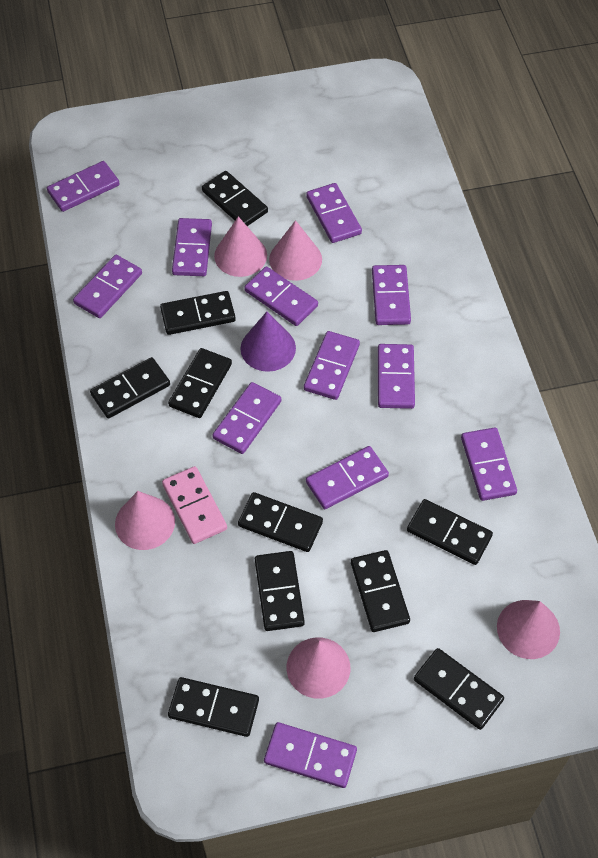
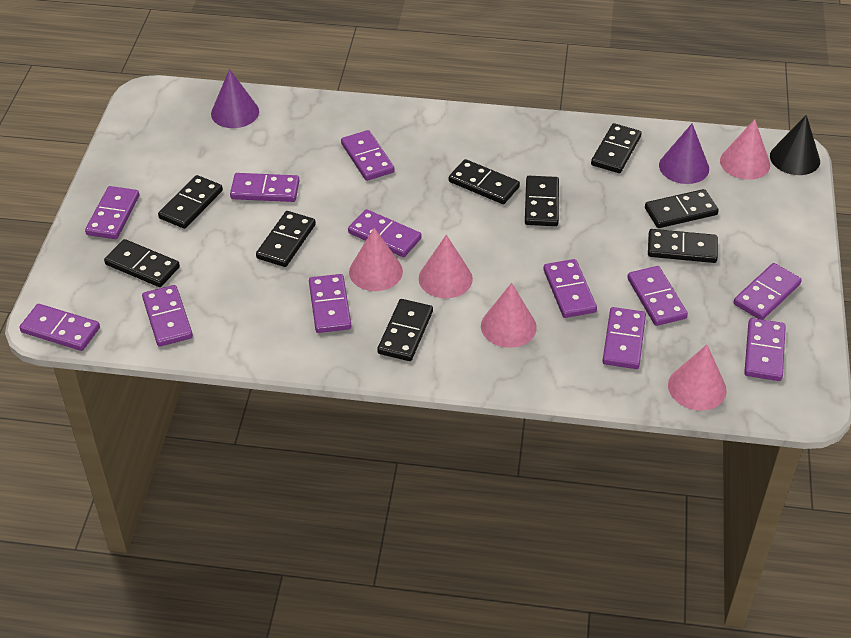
black cone: none = 0 -> [770,115,820,175] = 1
black domino: [90,357,170,418] [160,291,236,335] [168,348,232,418] [168,677,259,737] [202,171,268,226] [238,492,323,552] [255,551,305,631] [351,550,410,632] [407,499,493,565] [414,648,504,730] = 10 -> [104,239,180,287] [158,175,223,229] [256,211,316,267] [377,299,433,361] [449,159,520,204] [525,176,559,226] [591,123,642,173] [645,189,719,228] [648,229,718,263] = 9
pink domino: [162,466,227,544] = 1 -> none = 0
purple cone: [240,312,296,372] = 1 -> [211,69,259,128] [659,124,709,184] = 2

